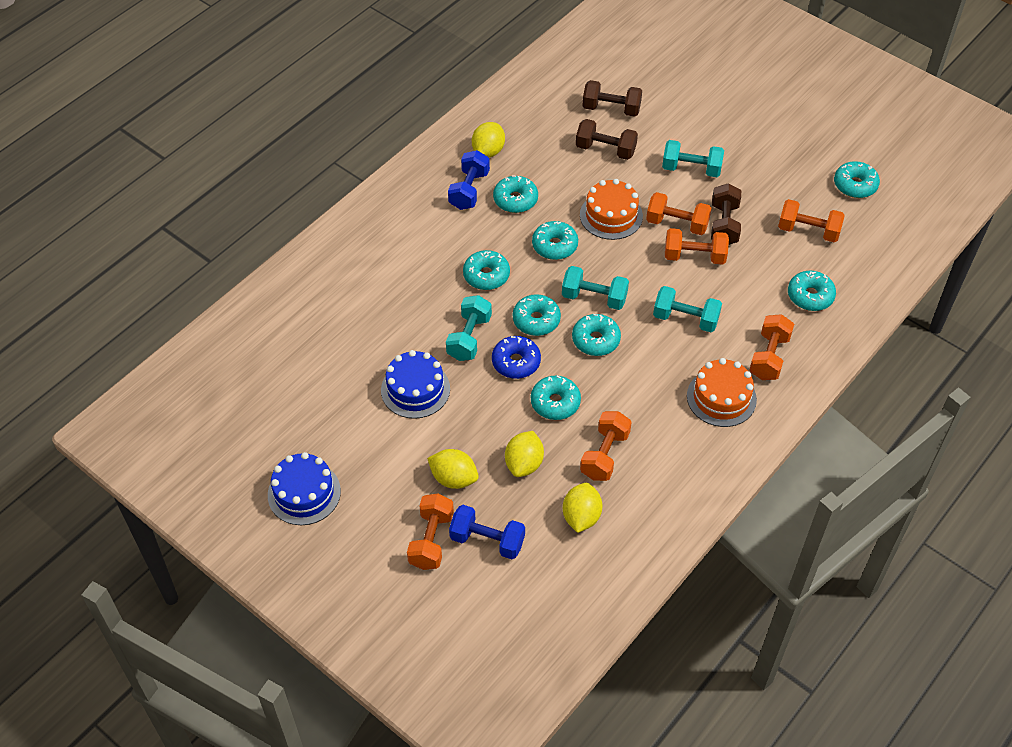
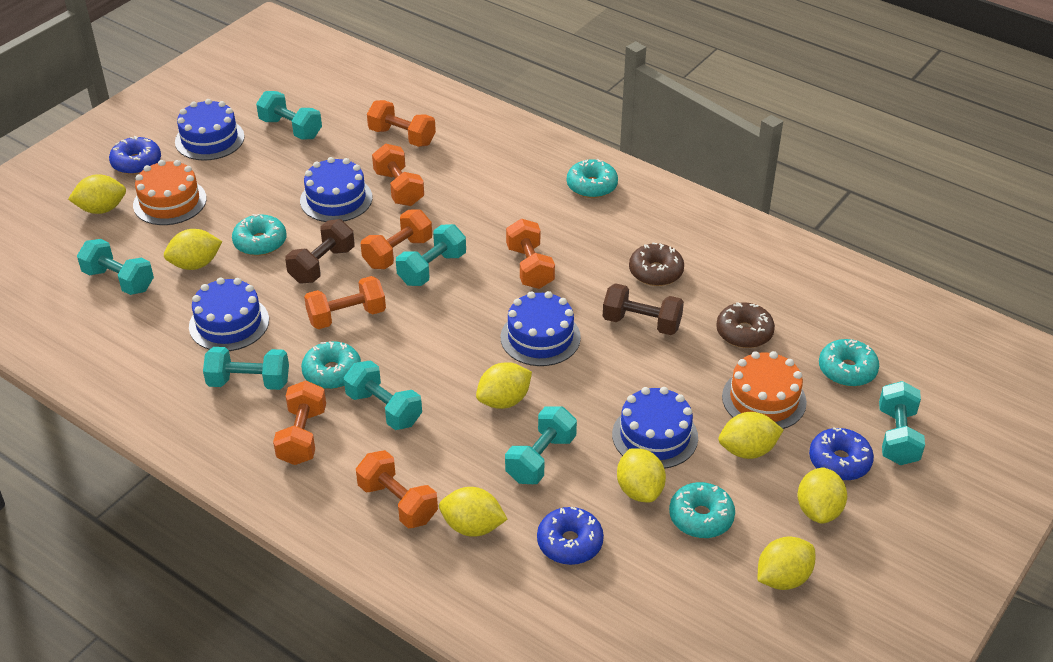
blue cake: [268,452,341,525] [381,350,450,419] = 2 -> [175,99,244,161] [189,277,269,351] [300,157,373,222] [501,291,581,366] [612,387,698,469] = 5
blue donut: [492,336,541,379] = 1 -> [109,136,161,175] [537,507,604,565] [809,427,874,481] = 3
blue dumbbell: [448,150,490,210] [449,505,525,559] = 2 -> none = 0
brown donut: none = 0 -> [629,242,684,286] [716,302,775,348] = 2
brown dumbbell: [576,119,638,160] [583,80,642,117] [711,183,741,245] = 3 -> [285,219,355,284] [603,283,684,335] = 2
orange dumbbell: [407,494,454,570] [580,411,632,481] [646,192,712,235] [665,228,729,265] [749,314,794,380] [778,199,845,242] = 6 -> [273,381,326,465] [304,276,386,329] [356,450,438,528] [361,209,432,269] [367,100,436,147] [372,144,424,206] [506,219,555,289] = 7
turquoise donut: [463,250,510,290] [493,175,538,213] [513,294,561,336] [531,376,581,420] [532,221,578,260] [572,314,621,356] [788,271,836,311] [834,161,880,198] = 8 -> [232,214,286,256] [301,341,361,389] [567,159,618,198] [669,482,735,538] [819,339,879,387] = 5
turquoise dumbbell: [446,295,492,361] [562,266,629,310] [653,286,722,332] [662,140,724,177] = 4 -> [77,239,154,295] [203,347,289,390] [256,91,322,139] [343,360,422,430] [396,224,466,286] [505,406,577,484] [879,381,925,465] = 7
yellow lemon: [427,449,479,489] [472,122,505,158] [505,431,544,477] [563,483,602,533] = 4 -> [68,174,126,214] [164,229,222,270] [439,487,508,537] [476,362,532,409] [617,448,666,502] [718,412,783,459] [758,537,815,590] [797,467,847,524] = 8

